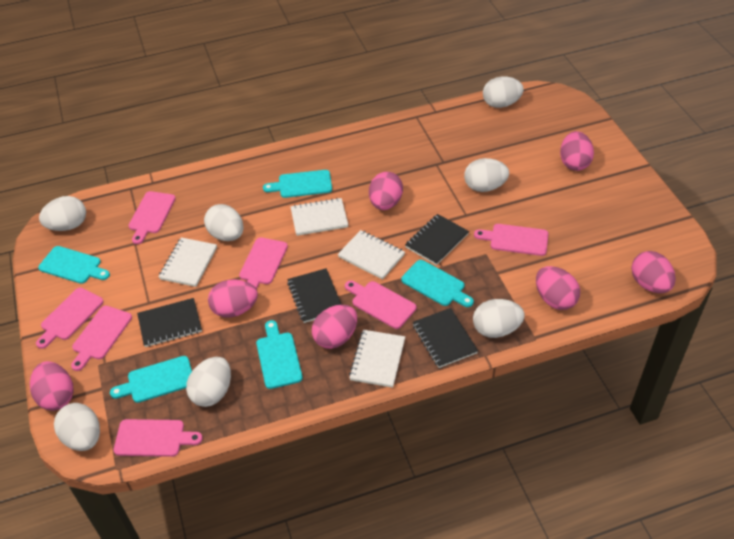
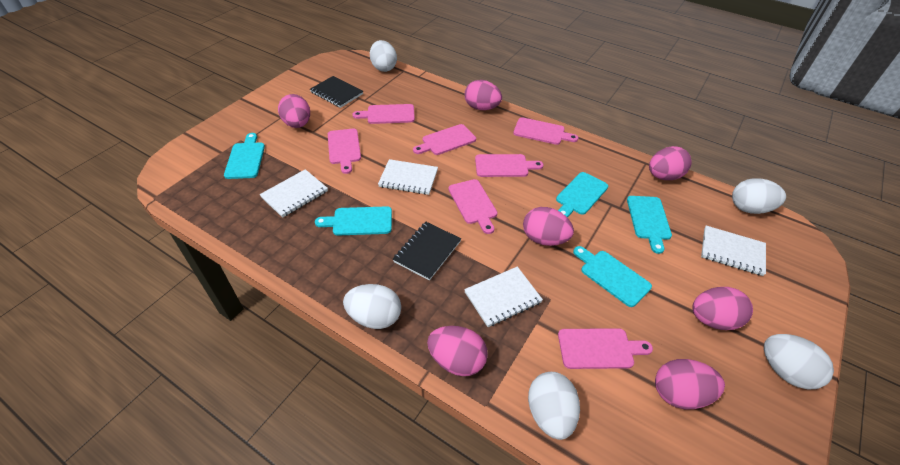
black notebook: [137,298,202,347] [287,268,342,323] [405,214,469,265] [413,308,478,368] = 4 -> [310,76,363,108] [393,222,461,281] = 2
white egg: [39,196,86,231] [54,403,100,451] [186,357,231,407] [204,204,244,241] [464,158,509,192] [473,299,525,338] [483,76,524,108] = 7 -> [343,284,401,329] [370,40,397,72] [528,372,580,440] [732,178,786,214] [764,334,834,390] = 5

